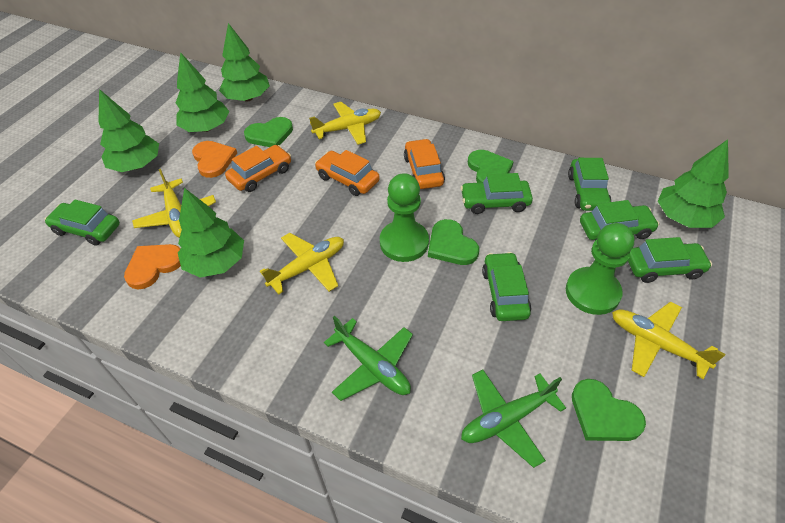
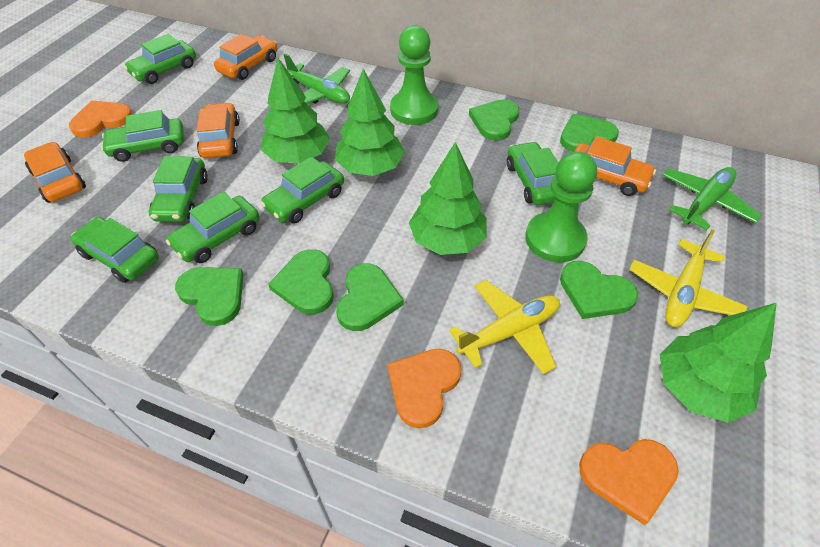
green car: [45,200,120,246] [460,173,533,214] [482,252,531,321] [568,158,611,211] [580,200,659,241] [628,237,712,283] = 6 -> [71,217,159,283] [101,110,184,162] [124,34,196,84] [149,156,208,222] [166,192,260,263] [261,156,344,224] [507,142,558,205] = 7
green heart: [244,117,293,147] [428,219,479,265] [468,150,514,183] [572,379,646,441] = 4 -> [175,267,244,326] [268,249,334,314] [336,264,404,331] [469,99,519,141] [560,114,619,152] [560,261,638,319] = 6
green tree: [98,89,159,172] [176,52,229,132] [178,188,244,278] [219,23,270,101] [658,140,729,228] = 5 -> [261,58,330,163] [335,69,405,176] [409,142,487,255] [660,303,776,423] = 4
orange car: [225,145,291,192] [315,150,380,196] [404,139,445,189] = 3 -> [24,142,86,203] [197,103,240,158] [214,34,277,80] [574,136,656,196] = 4
orange heart: [124,244,181,289] [192,141,237,178] = 2 -> [69,101,133,138] [388,349,461,428] [579,439,679,525] = 3
yellow plane: [132,169,216,238] [260,233,344,295] [309,102,381,145] [612,301,725,379] = 4 -> [449,280,560,374] [629,229,748,327] = 2

